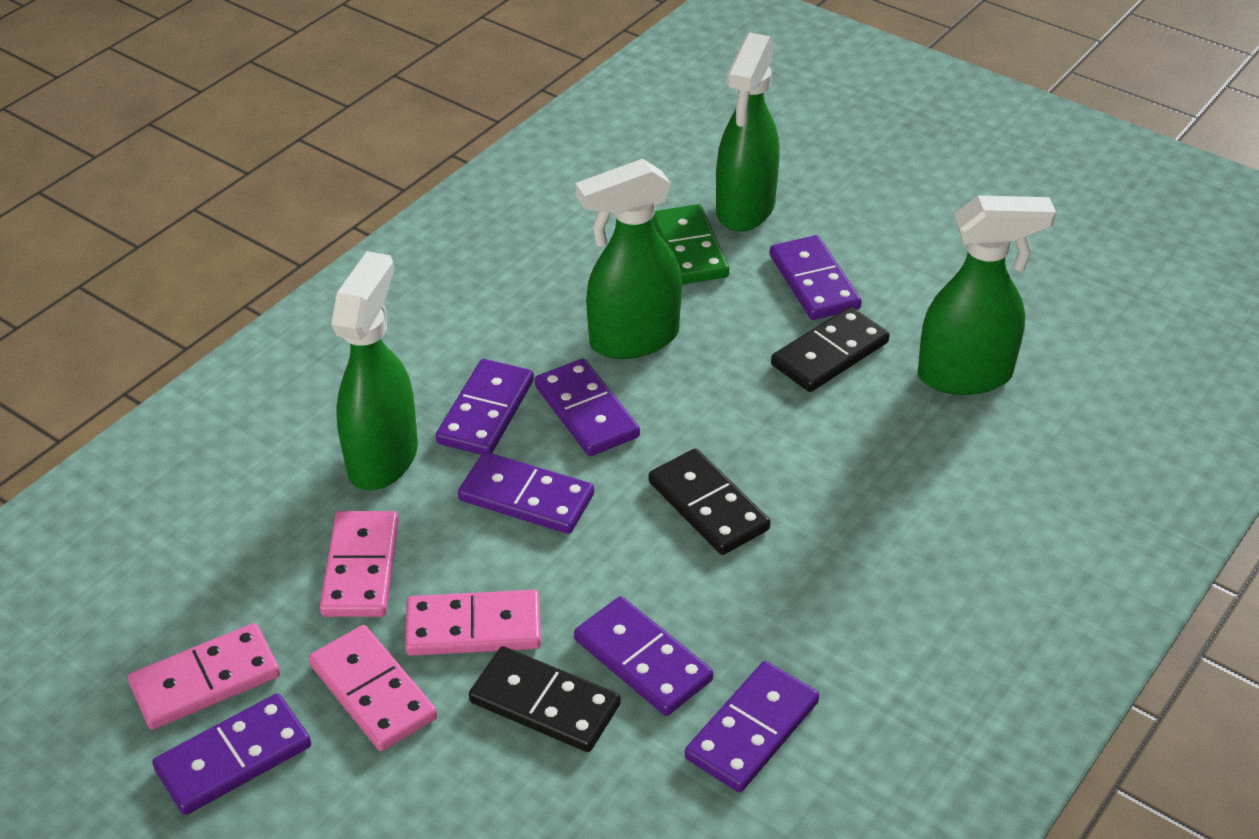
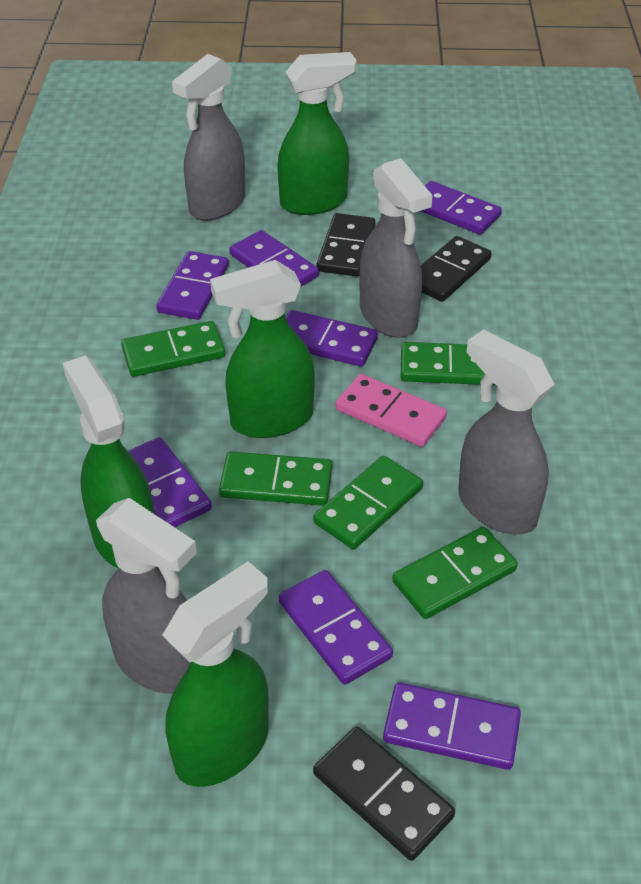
green domino: [652,204,729,285] = 1 -> [121,321,225,377] [219,452,332,506] [313,456,423,549] [392,527,518,619] [401,342,495,385] = 5
grey spray bottle: none = 0 -> [96,498,197,694] [172,54,245,221] [359,158,432,338] [458,329,555,534] = 4
pink domino: [128,623,280,730] [309,625,437,751] [320,511,399,617] [405,590,541,656] = 4 -> [335,374,447,447] = 1

